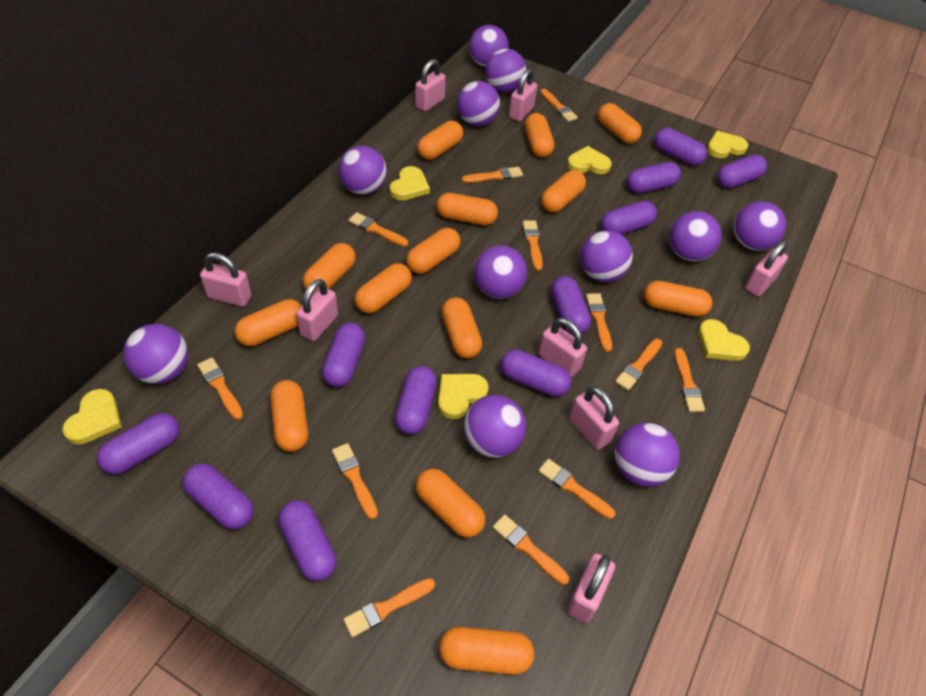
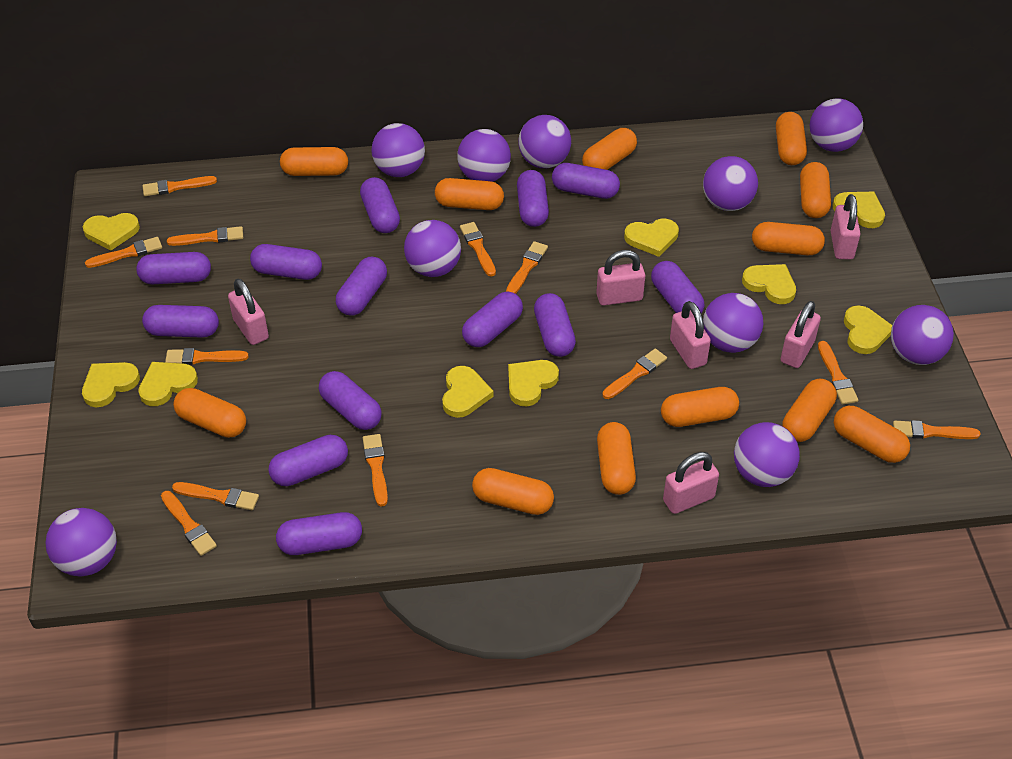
orange capsule: [235,299,302,346] [270,380,308,452] [303,243,356,293] [355,263,412,314] [406,228,460,274] [416,469,485,538] [417,121,463,160] [436,193,498,225] [439,627,534,675] [441,297,482,359] [525,113,554,157] [541,170,586,213] [598,103,642,144] [644,281,713,317] = 14 -> [173,388,246,438] [280,147,348,176] [435,178,504,210] [472,468,554,515] [582,128,637,170] [597,422,636,495] [661,387,739,427] [752,222,825,255] [776,112,807,165] [783,379,837,442] [800,162,831,218] [834,406,910,463] = 12
pink padlock: [200,252,251,307] [296,279,338,341] [415,59,446,111] [509,69,538,121] [538,318,587,377] [567,554,615,623] [569,386,619,450] [745,241,788,296] = 8 -> [228,279,269,345] [596,250,645,306] [663,452,719,514] [670,301,711,369] [781,301,821,368] [830,194,860,259] = 6
purple ball: [123,324,188,384] [338,146,387,195] [457,81,500,126] [464,395,526,458] [469,25,509,67] [474,245,527,299] [485,49,526,92] [580,230,633,282] [615,423,680,487] [669,211,721,261] [734,201,786,251] = 11 -> [46,508,117,576] [371,123,425,177] [404,220,461,277] [457,129,511,182] [518,115,571,168] [703,156,758,211] [703,293,763,353] [734,422,800,487] [810,98,863,152] [891,305,954,365] = 10
purple capsule: [97,413,180,474] [182,463,254,529] [278,500,337,581] [322,323,365,387] [395,366,437,435] [500,349,571,397] [551,276,591,334] [601,201,657,235] [627,162,681,194] [654,128,707,166] [717,155,767,188] = 11 -> [136,252,211,284] [142,305,219,338] [250,244,322,280] [268,435,348,486] [276,512,362,555] [319,371,382,430] [336,257,387,316] [360,177,400,233] [462,292,523,347] [517,170,549,227] [534,293,576,357] [552,163,620,199] [651,261,704,313] = 13
yellow heart: [62,389,122,445] [389,166,430,200] [438,374,489,419] [567,146,612,174] [698,319,750,361] [707,131,748,158] = 6 -> [82,362,140,407] [83,213,140,251] [138,362,198,406] [442,366,494,418] [508,360,559,406] [624,219,679,257] [742,264,796,304] [833,192,885,228] [844,305,892,354] = 9

